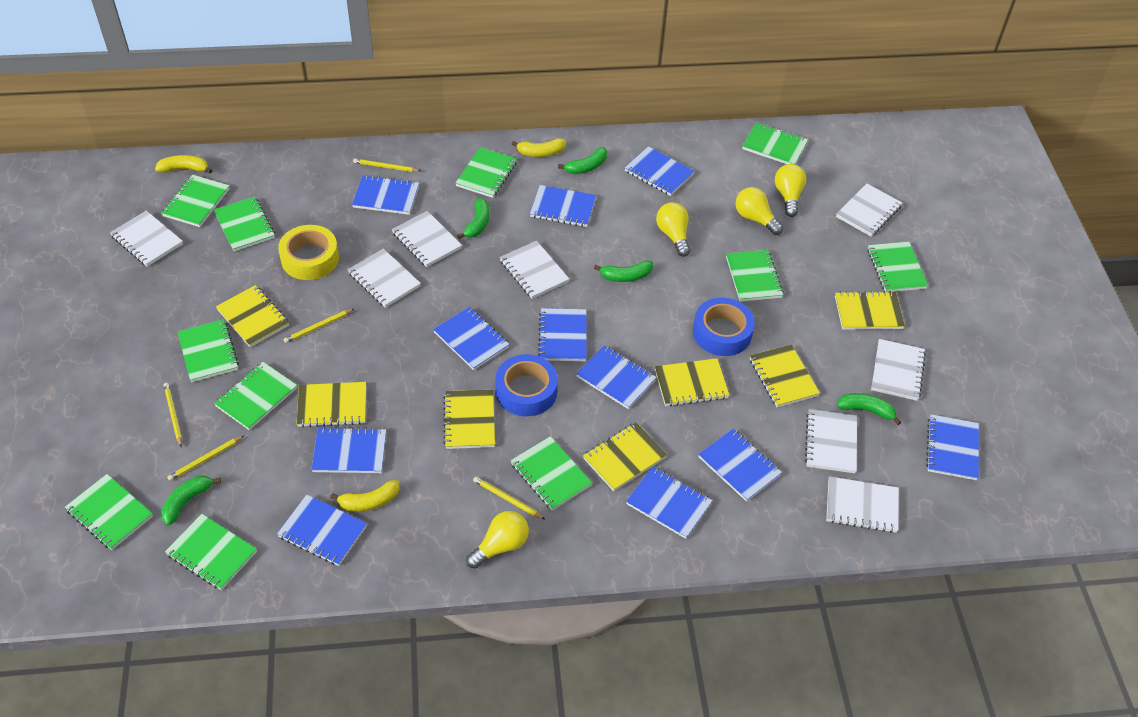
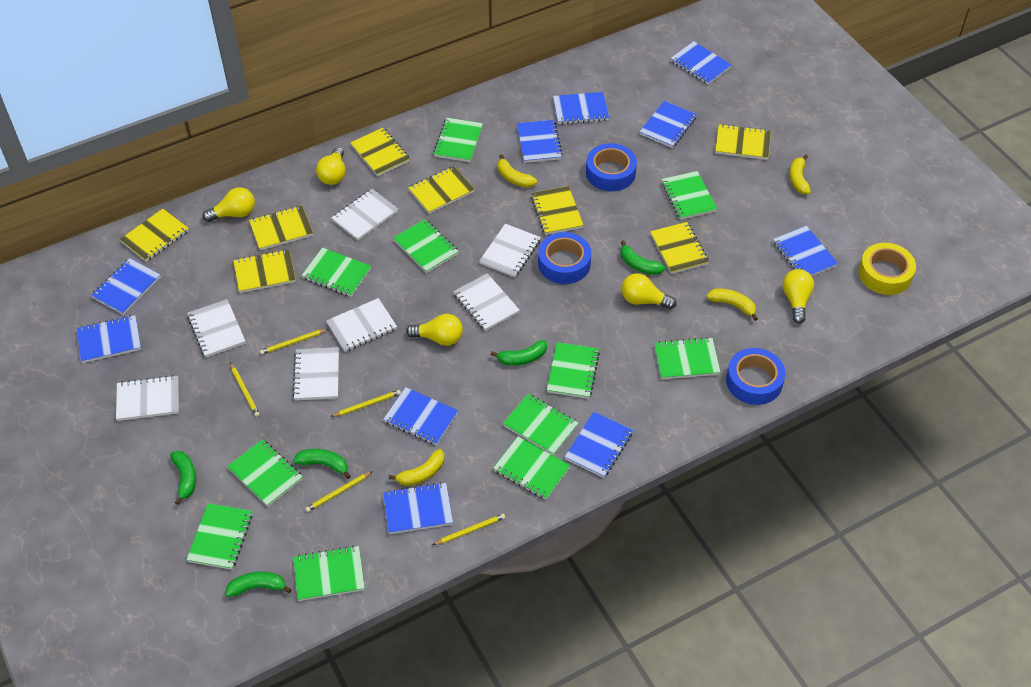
blue notebook: [277,495,367,566] [311,427,386,473] [352,175,419,215] [433,307,510,370] [530,185,596,227] [538,308,587,361] [576,345,657,409] [625,146,695,196] [626,467,712,539] [698,429,782,502] [926,414,979,480] = 11 -> [77,315,141,363] [91,258,161,315] [383,387,458,445] [383,482,453,534] [517,120,563,163] [553,92,609,124] [565,412,633,478] [640,101,697,148] [670,41,731,84] [773,226,838,276] = 10
blue tape: [495,354,558,417] [693,298,755,356] = 2 -> [538,232,591,284] [586,143,637,191] [726,348,786,405] = 3
white notebook: [110,211,183,267] [348,249,421,308] [392,211,462,267] [500,241,569,299] [805,409,857,473] [826,476,899,533] [836,184,902,236] [871,339,926,401] = 8 -> [116,375,179,421] [187,299,246,357] [293,347,339,401] [326,298,397,352] [331,189,398,240] [453,273,520,331] [479,224,541,277] = 7
yellow banana: [155,155,212,173] [330,480,400,511] [512,138,566,157] = 3 -> [389,449,444,486] [498,154,537,188] [707,288,758,321] [790,155,811,194] = 4
yellow light bulb: [466,511,529,569] [656,202,690,257] [735,187,783,235] [775,164,806,217] = 4 -> [202,187,255,222] [316,147,345,185] [406,314,463,346] [622,273,676,309] [782,269,814,324] = 5
yellow notebook: [216,285,289,347] [297,382,366,427] [443,390,495,449] [583,422,667,491] [655,358,730,407] [750,344,820,407] [835,291,905,330] = 7 -> [120,209,189,262] [233,249,296,293] [249,206,313,250] [350,128,410,176] [409,166,475,214] [531,186,584,235] [650,222,709,274] [715,124,771,160] = 8

